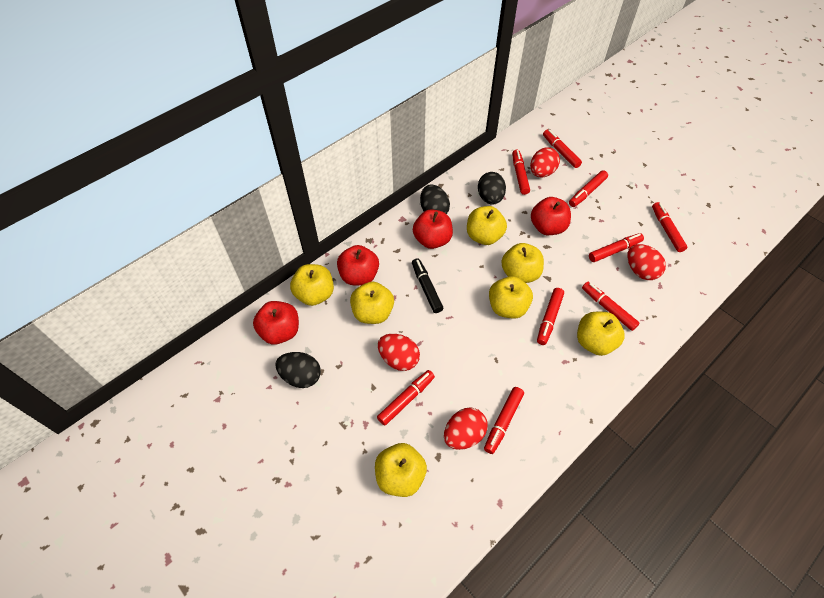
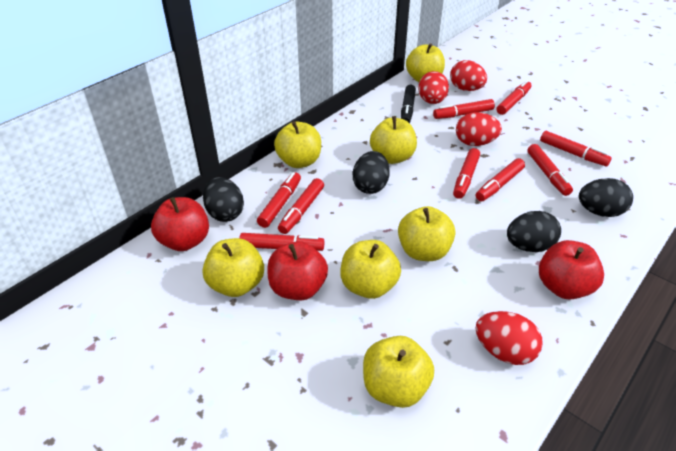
black egg: [275,352,321,388] [420,184,450,214] [478,172,506,205] = 3 -> [203,177,244,222] [353,151,390,194] [507,211,561,252] [579,178,633,217] = 4
red apple: [253,301,299,345] [337,245,379,286] [413,209,453,249] [531,197,571,235] = 4 -> [151,197,209,251] [268,241,328,300] [539,240,604,299] = 3

